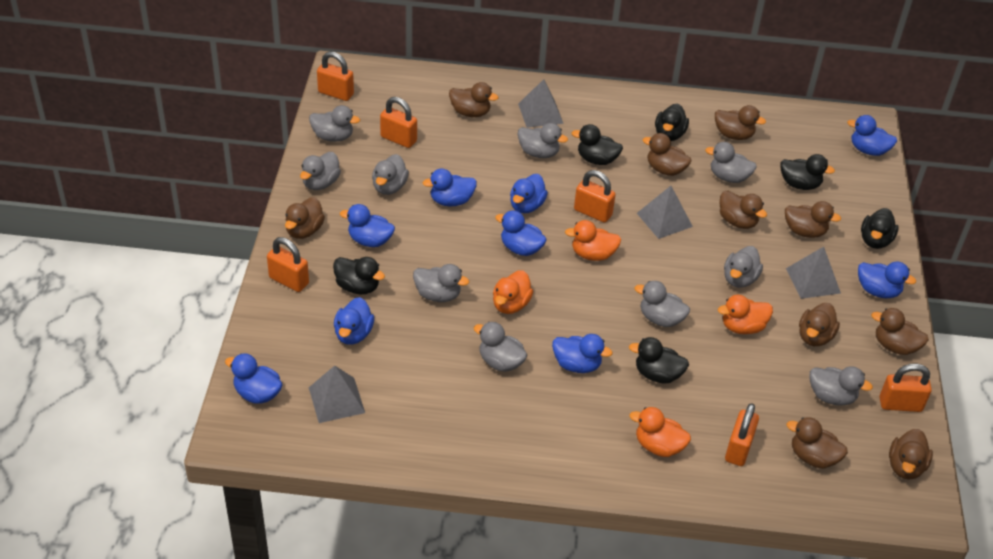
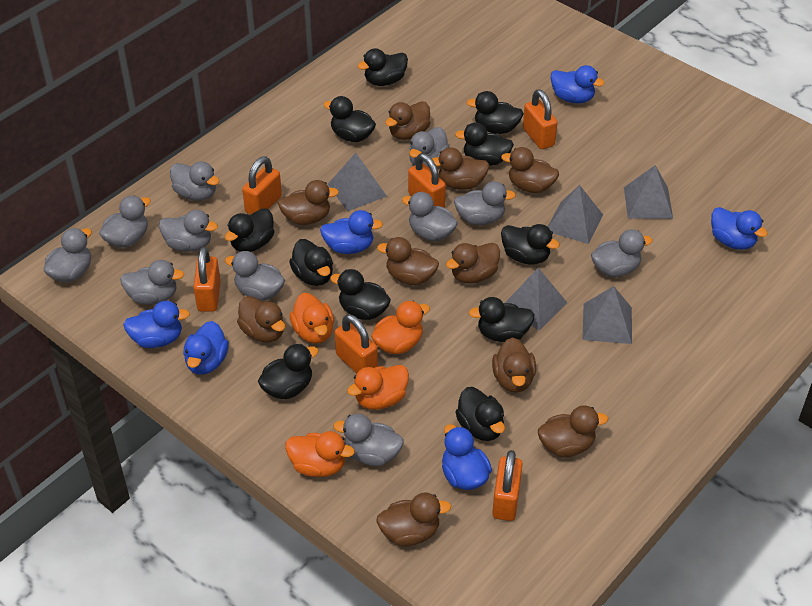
black duck: [333,257,385,294] [572,124,623,165] [629,337,689,383] [655,104,689,141] [780,154,835,190] [861,208,899,249] = 6 -> [225,208,275,252] [258,344,319,399] [289,239,333,286] [323,96,376,142] [330,269,391,320] [358,48,408,86] [455,122,514,166] [455,387,505,441] [467,91,524,134] [469,297,535,342] [501,224,560,265] = 11
blue duck: [225,354,282,404] [334,297,374,345] [340,204,395,247] [422,169,477,206] [495,210,547,256] [510,174,548,213] [552,334,613,373] [847,115,897,156] [858,262,916,298] = 9 -> [123,301,190,348] [183,321,229,375] [320,210,383,254] [442,424,492,490] [550,65,604,103] [711,207,768,250] = 6
grey duck: [300,152,341,190] [309,105,360,142] [372,154,409,195] [413,264,469,302] [474,322,528,372] [518,123,568,158] [635,281,690,327] [705,142,757,183] [724,246,763,288] [809,366,873,406] = 10 -> [44,228,92,282] [99,196,151,248] [120,260,184,305] [159,210,218,252] [170,161,219,201] [225,251,285,301] [333,414,404,466] [402,192,458,241] [409,127,450,168] [454,181,516,225] [591,229,652,277] = 11
grey pyramid: [309,366,365,423] [518,79,564,128] [637,186,693,239] [786,247,841,299] = 4 -> [328,153,387,211] [505,268,567,331] [548,185,603,244] [582,286,632,344] [624,165,673,219] = 5

